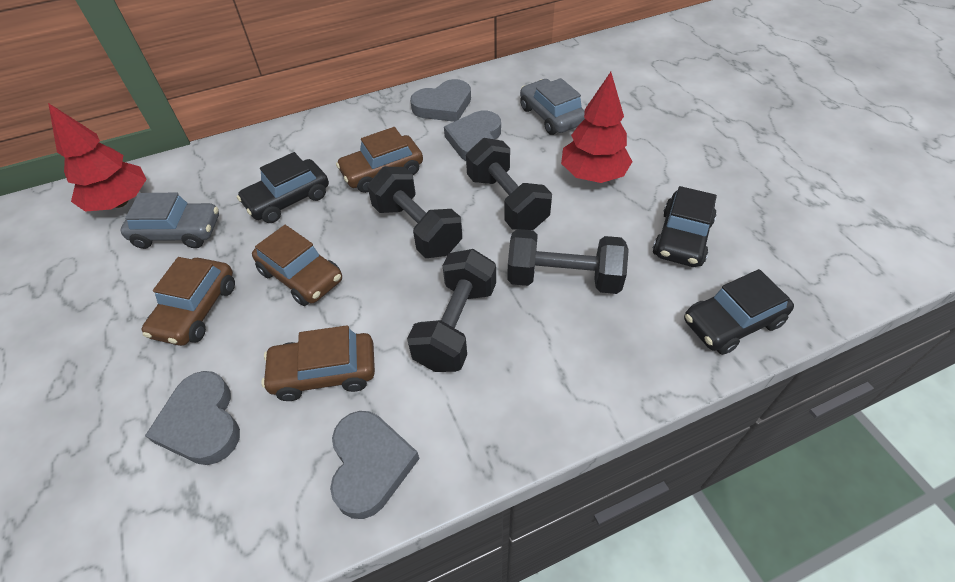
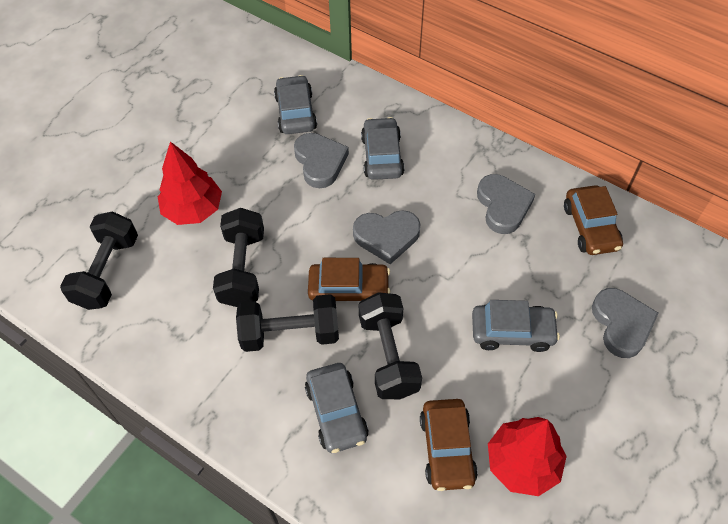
black car: [237,152,329,223] [653,186,717,267] [684,269,794,355] = 3 -> none = 0
brown car: [142,257,235,346] [252,225,342,306] [261,325,375,401] [336,127,423,193] = 4 -> [308,258,390,301] [420,399,478,491] [564,185,623,255] = 3
grey car: [120,193,219,249] [520,78,585,135] = 2 -> [274,75,317,134] [305,363,369,453] [361,117,405,180] [472,300,560,352] = 4

